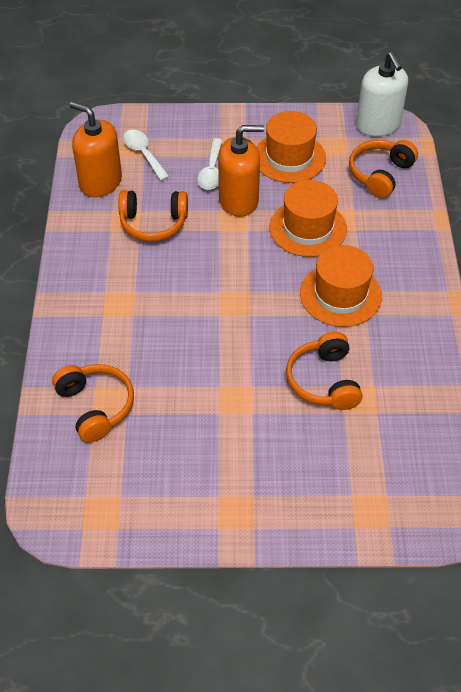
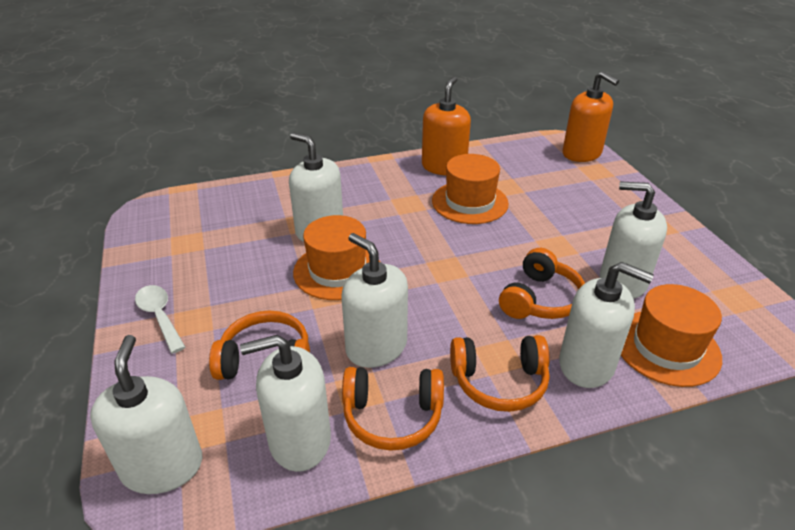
white soap dispenser: [356,52,408,137] = 1 -> [90,335,202,494] [240,335,331,472] [289,133,343,242] [342,233,408,368] [559,262,654,388] [600,181,667,299] = 6
white spoon: [123,130,170,181] [197,138,223,190] = 2 -> [135,285,185,354] = 1

